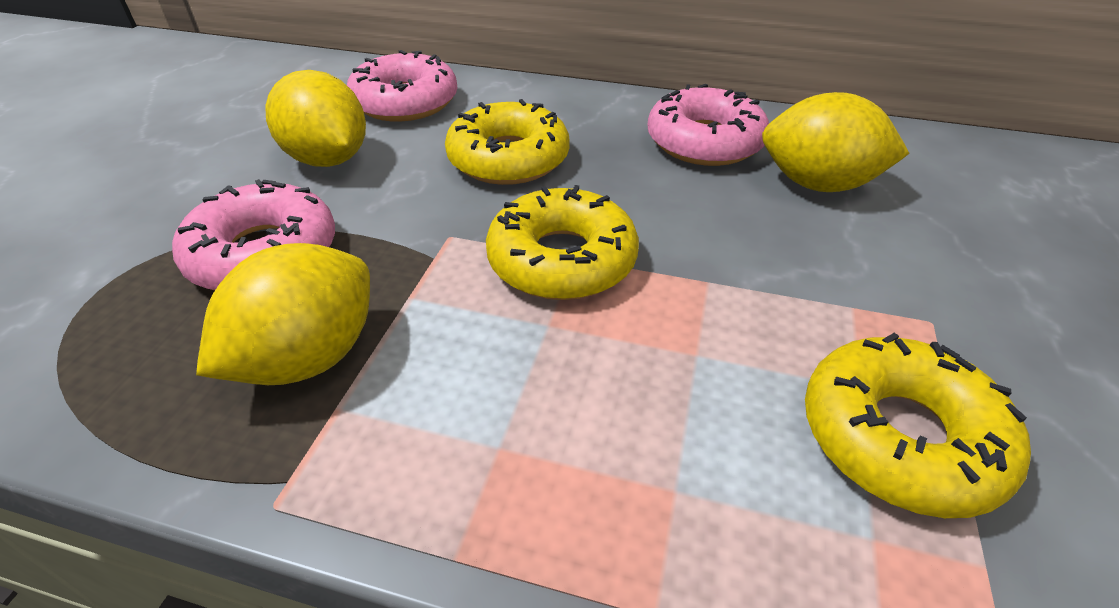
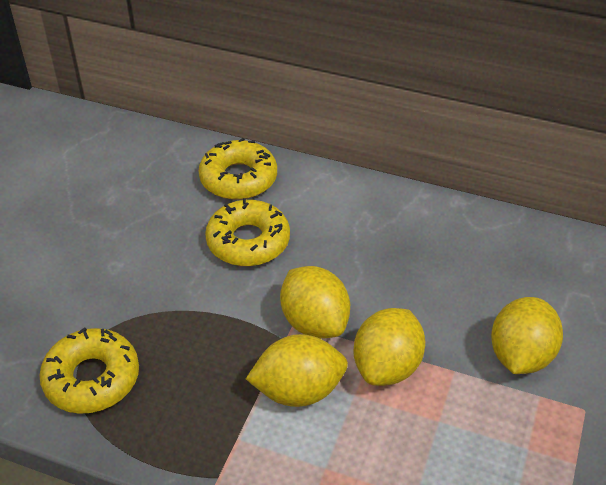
pink donut: [172,179,335,290] [347,50,457,121] [647,84,769,166] = 3 -> none = 0
yellow lemon: [196,243,370,385] [265,70,366,167] [762,92,910,192] = 3 -> [246,334,348,407] [280,266,350,338] [354,308,425,386] [491,297,563,374] = 4

